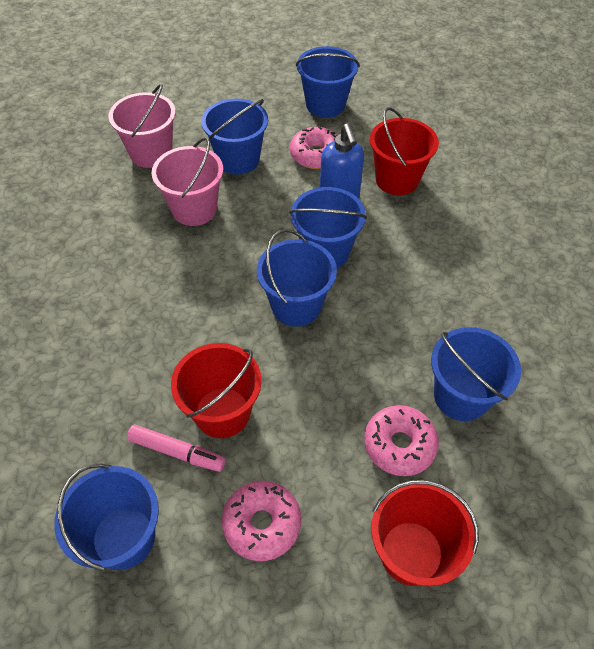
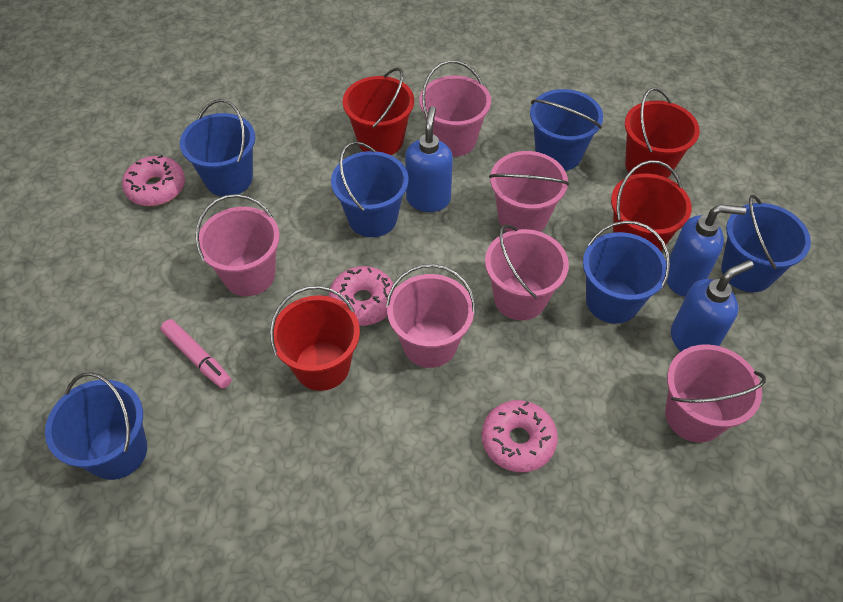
blue soap dispenser: [320,124,364,199] = 1 -> [405,106,453,212] [666,204,746,297] [671,260,754,351] = 3
pink bucket: [108,84,176,168] [152,137,223,226] = 2 -> [195,194,280,296] [386,264,476,368] [420,61,491,157] [485,224,569,320] [489,151,569,232] [665,344,766,443] = 6
red bucket: [171,343,262,438] [370,107,439,195] [371,480,479,586] = 3 -> [270,286,360,391] [343,68,414,155] [611,160,692,251] [625,88,700,178] = 4

